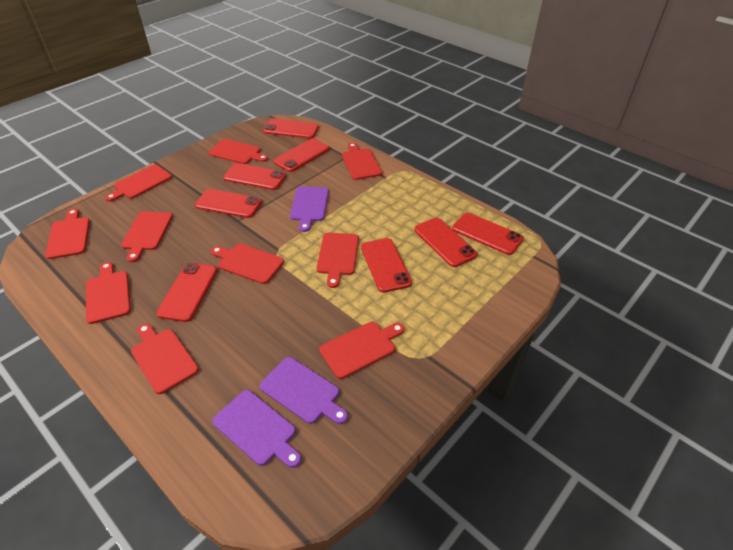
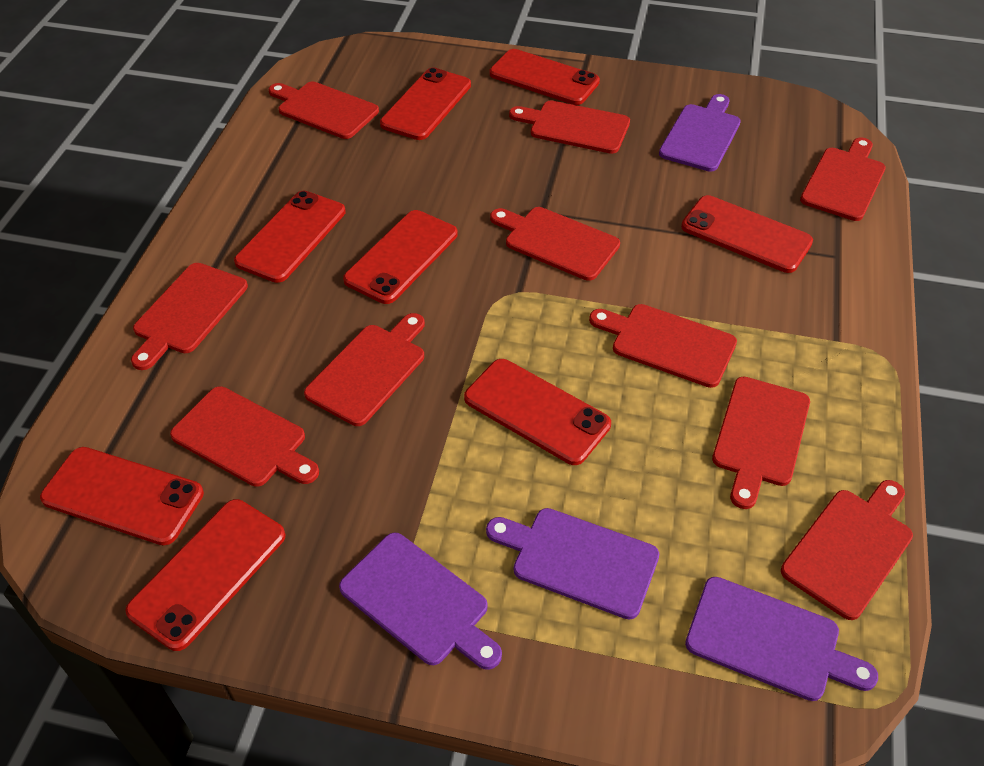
purple cutting board: [212,390,301,468] [259,357,348,424] [290,186,329,232] = 3 -> [339,533,502,670] [486,508,659,620] [659,94,741,172] [685,577,878,701] = 4

